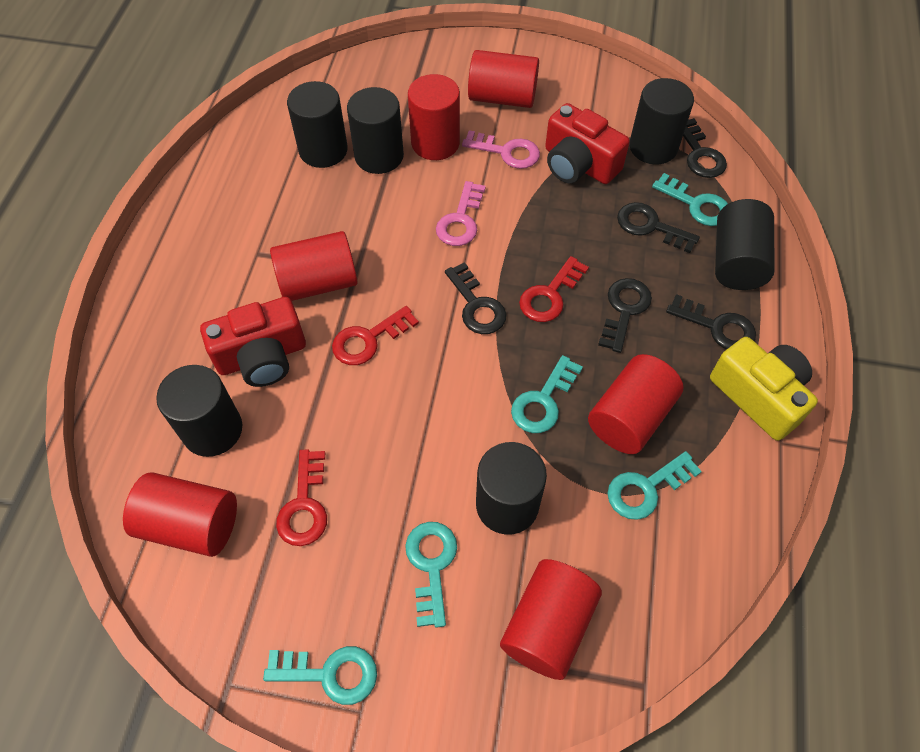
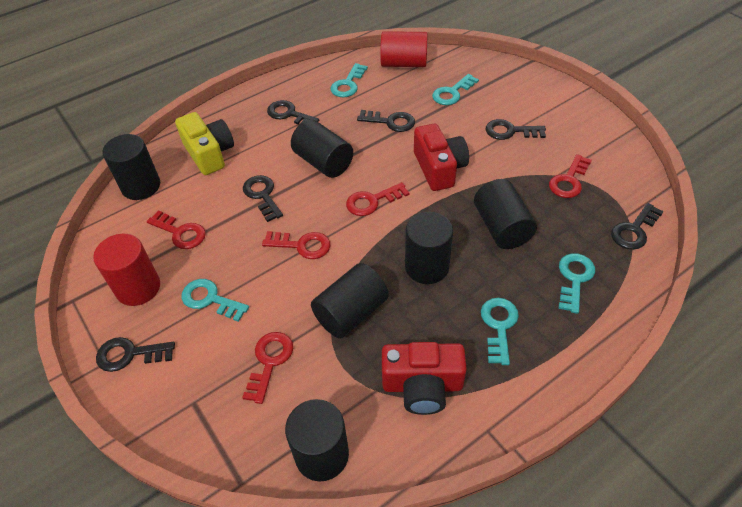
black key: [445,262,506,334] [598,278,652,353] [617,202,700,253] [666,294,756,349] [683,118,727,178] = 5 -> [96,337,175,372] [243,175,283,222] [267,100,319,124] [357,110,415,132] [485,119,546,140] [611,203,664,250] = 6
pink key: [436,181,486,246] [462,130,540,169] = 2 -> none = 0
red cylinder: [123,472,237,557] [270,231,358,301] [408,74,460,160] [468,50,539,108] [500,559,602,680] [588,354,684,454] = 6 -> [93,234,160,306] [380,31,428,67] = 2
red key: [276,449,327,546] [332,306,419,365] [519,256,589,322] = 3 -> [147,210,206,249] [242,332,293,404] [262,231,330,259] [346,182,409,216] [549,154,592,198] = 5

